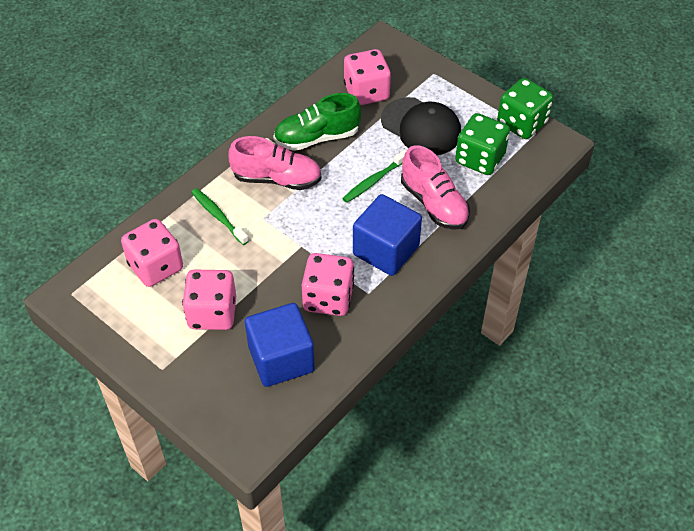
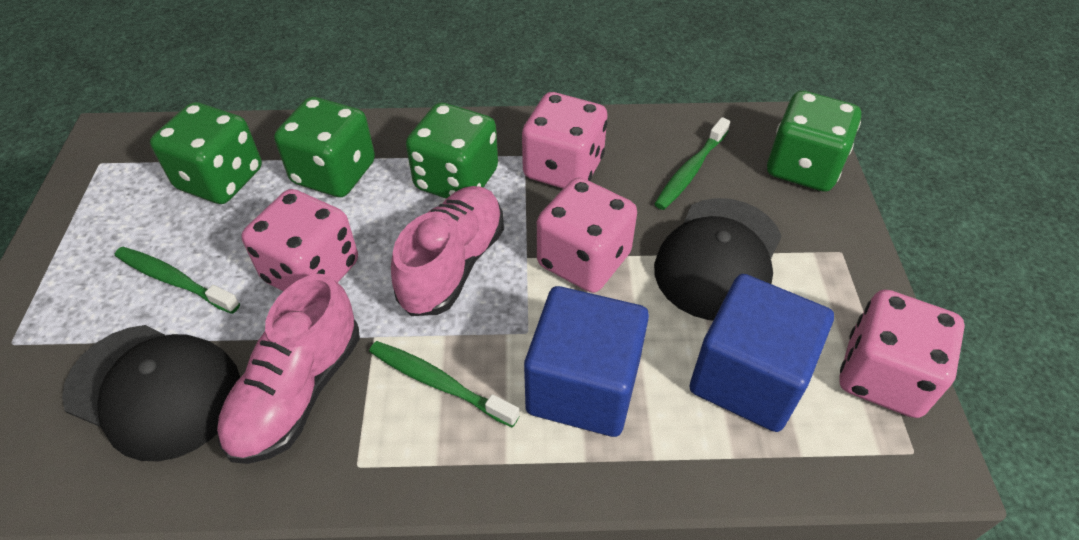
black cap: [381,97,461,155] = 1 -> [62,325,240,461] [654,198,782,320] = 2
green dice: [455,113,510,175] [497,78,554,139] = 2 -> [150,102,262,204] [274,97,375,197] [406,103,498,199] [767,91,861,192] = 4
green shoe: [273,93,361,151] = 1 -> none = 0
green toothbrush: [191,188,249,245] [342,150,406,203] = 2 -> [115,247,240,314] [369,341,520,427] [655,117,730,210] = 3

